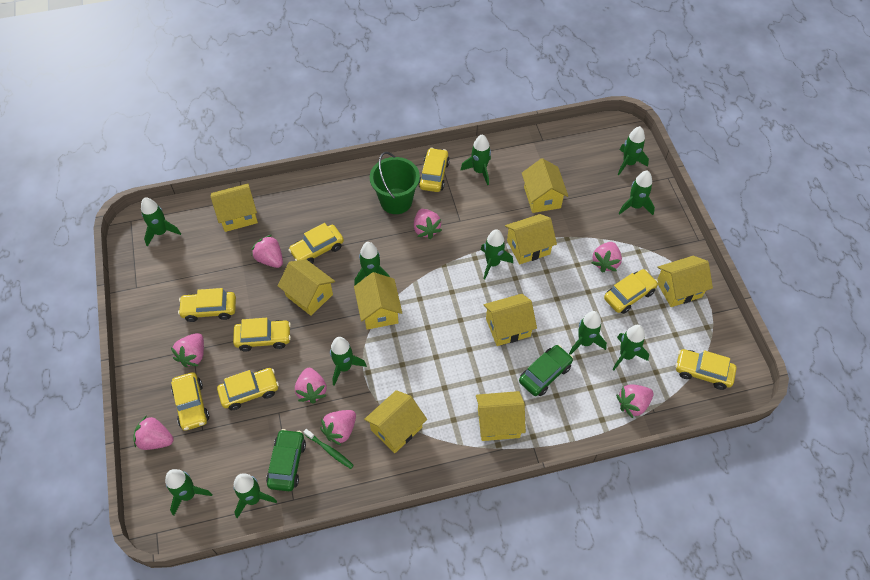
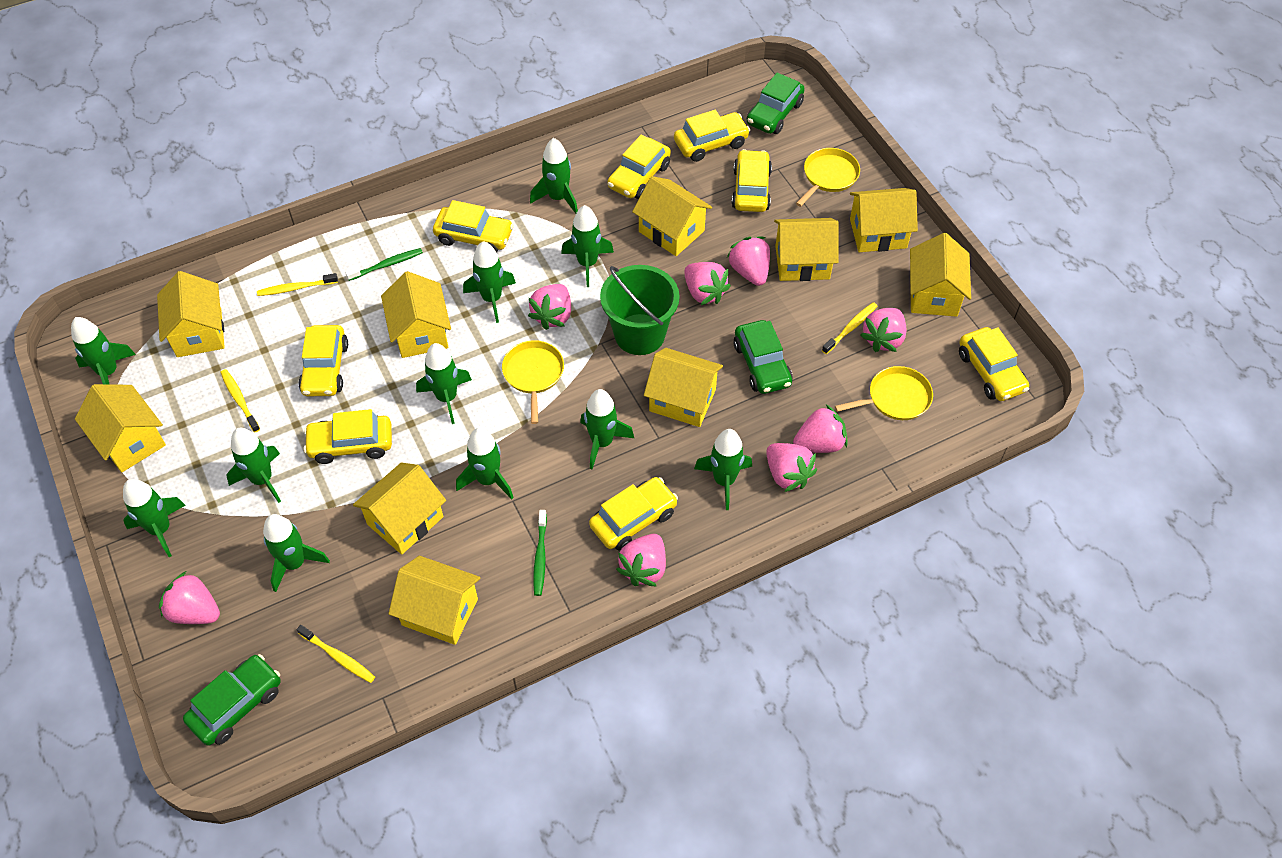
green car: [266,429,306,491] [519,345,573,396] = 2 -> [183,654,281,746] [734,320,793,394] [747,73,805,134] = 3
green toothbrush: [304,429,354,469] = 1 -> [345,248,423,281] [533,510,547,596] = 2
yellow house: [210,183,258,232] [278,259,335,316] [354,272,402,330] [364,390,427,453] [476,391,526,441] [484,294,537,346] [505,214,557,264] [522,158,568,213] [657,256,713,307] = 9 -> [75,384,166,472] [157,271,225,357] [353,463,446,554] [381,271,451,358] [389,556,481,645] [632,176,712,256] [644,348,723,427] [774,218,839,281] [850,188,918,252] [910,233,971,317] = 10
yellow pan: none = 0 -> [502,340,564,424] [796,148,860,207] [835,366,933,420] = 3
yellow toothbrush: none = 0 -> [220,369,260,432] [257,273,338,296] [297,625,375,683] [822,302,877,354] = 4

